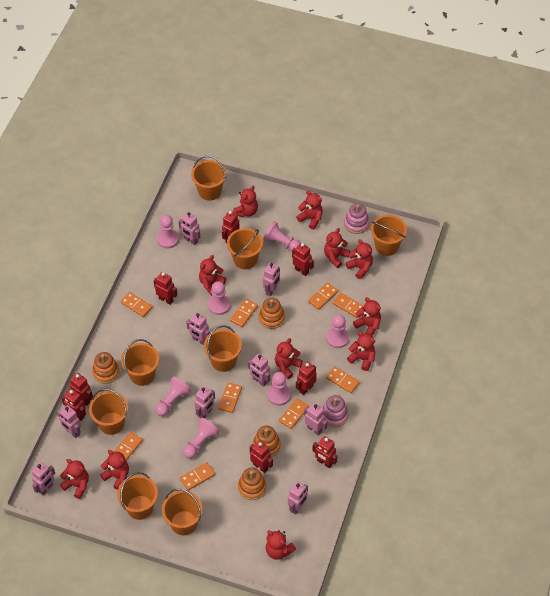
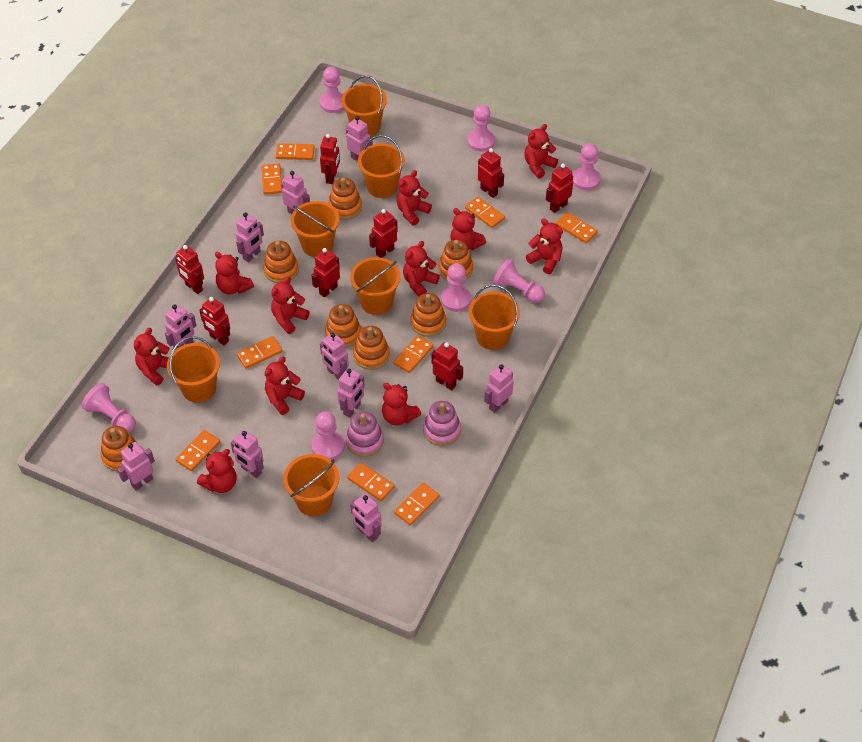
orange bucket: [89,389,128,435] [117,472,158,520] [121,339,159,386] [162,489,203,535] [191,156,226,201] [204,325,242,372] [227,228,263,269] [371,215,407,256] = 8 -> [167,336,220,403] [283,454,339,516] [291,201,339,257] [342,75,387,136] [350,257,401,315] [358,135,405,198] [469,284,520,350] = 7
orange stacking toy: [92,352,120,384] [238,468,266,500] [253,426,281,457] [259,298,285,329] = 4 -> [101,426,136,472] [263,241,299,283] [325,304,361,348] [328,178,362,220] [353,326,390,370] [410,293,446,337] [438,240,473,280] = 7
pink robot: [32,462,55,495] [58,405,81,438] [179,212,200,245] [187,313,210,345] [194,386,215,418] [248,354,270,387] [263,262,280,296] [288,481,308,515] [304,403,328,436] = 9 -> [117,442,155,491] [165,304,197,350] [231,430,264,478] [236,212,264,262] [281,171,310,214] [320,332,349,380] [337,368,365,418] [346,116,373,160] [350,493,382,542] [484,364,514,413] = 10

